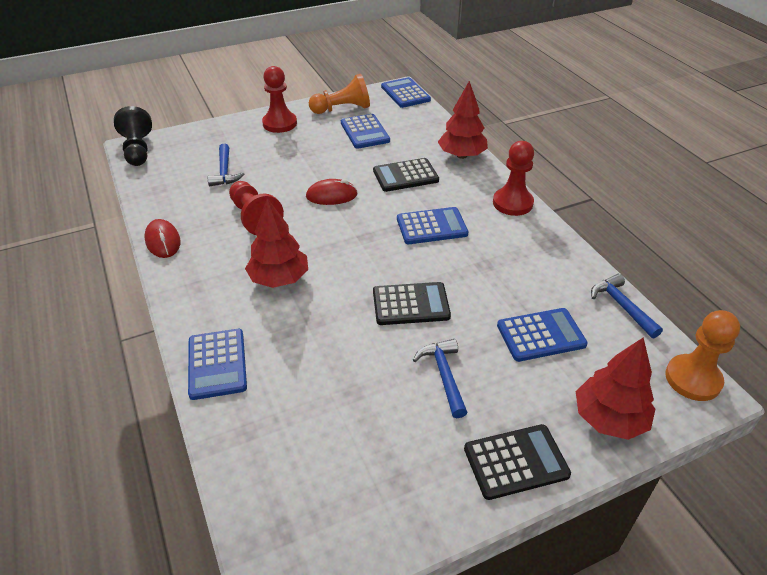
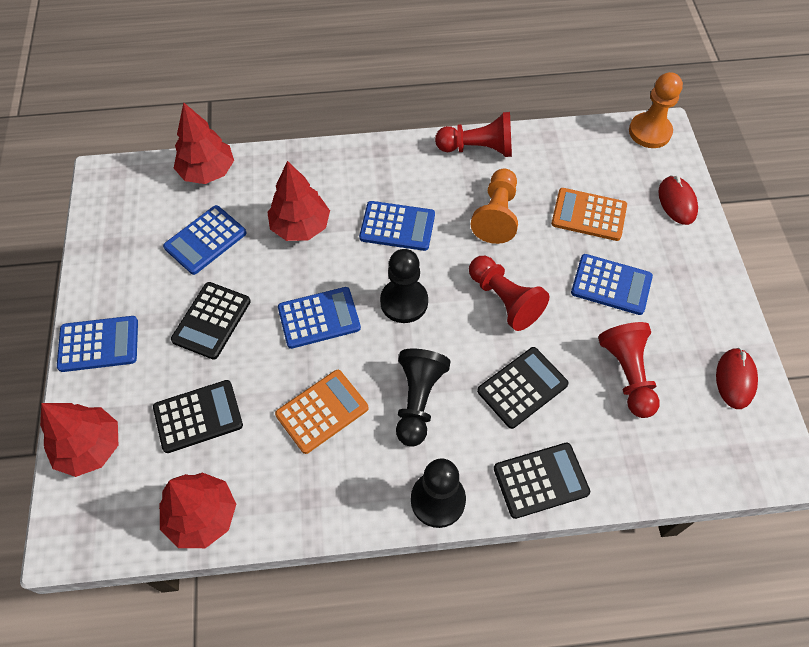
black calculator: [373,158,439,192] [373,282,451,325] [464,424,571,500] = 3 -> [153,380,243,453] [171,282,251,360] [477,347,568,429] [494,443,590,519] = 4
black pawn: [114,106,152,166] = 1 -> [380,249,428,323] [396,349,451,447] [411,458,466,528] = 3
blue hammer: [208,144,244,186] [413,339,468,418] [591,274,663,339] = 3 -> none = 0
orange calculator: none = 0 -> [275,370,369,454] [551,188,627,241] = 2
red tree: [245,198,308,288] [438,81,488,159] [576,337,655,440] = 3 -> [40,403,118,477] [159,472,236,548] [174,102,234,184] [267,161,330,241] = 4

